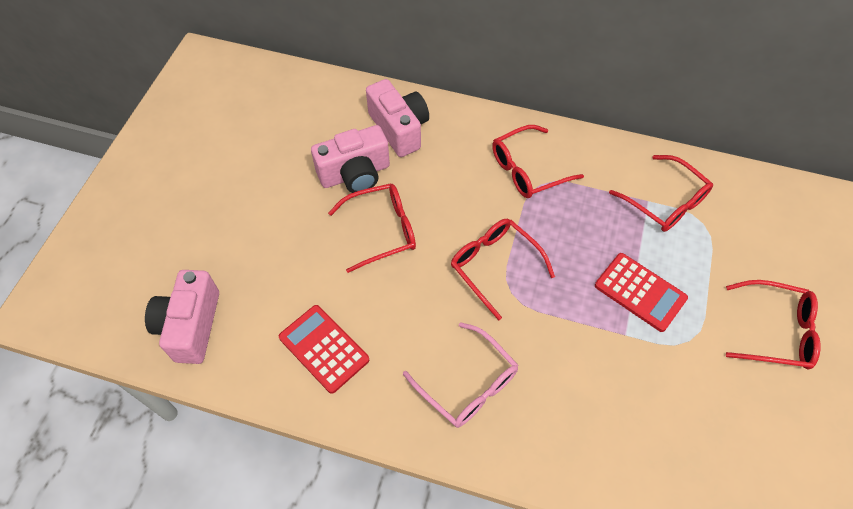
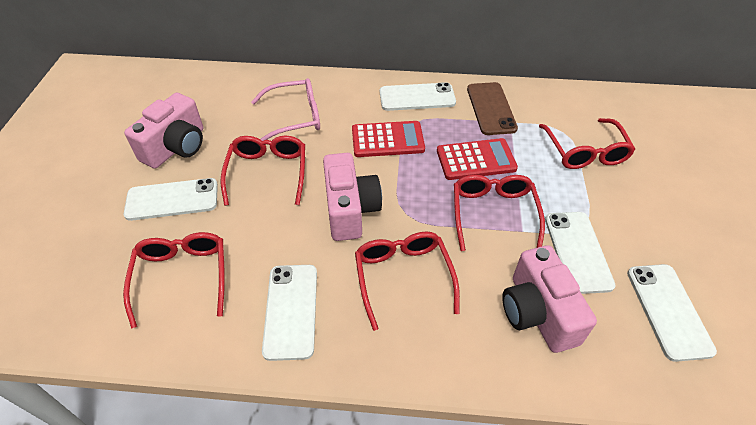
brown phone: none = 0 -> [467,82,518,135] = 1
white phone: none = 0 -> [124,178,218,221] [262,265,317,361] [380,82,456,111] [545,212,616,294] [627,264,717,362] = 5

